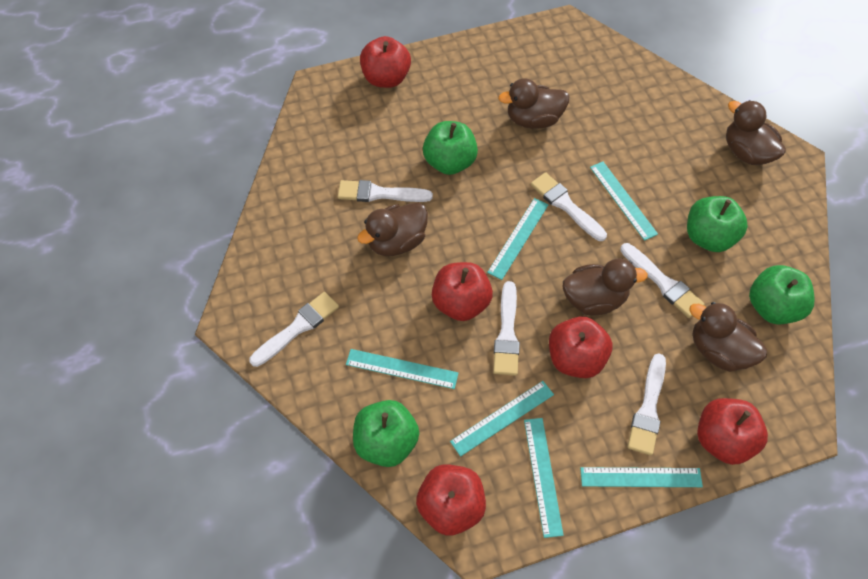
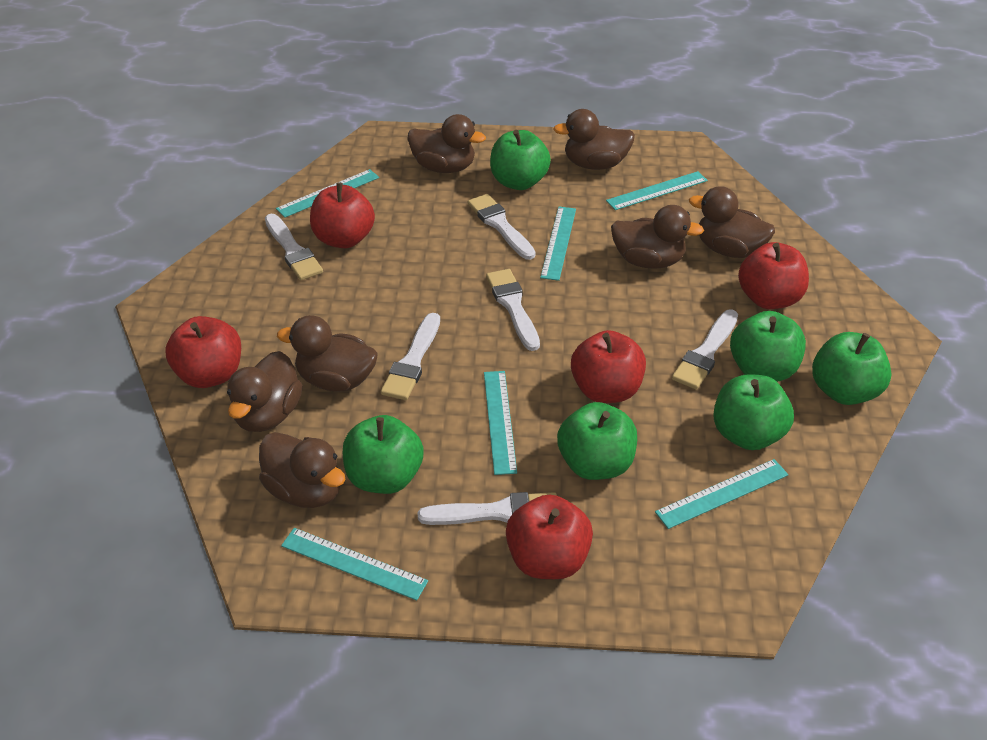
brown duck: [357,202,428,256] [498,78,569,129] [563,258,648,316] [689,302,767,372] [726,100,786,165] = 5 -> [227,351,302,432] [259,432,346,508] [277,315,378,392] [407,114,486,173] [553,109,635,170] [611,205,704,269] [689,186,775,258] = 7
green apple: [353,400,419,467] [423,121,478,175] [687,196,748,252] [749,265,815,325] = 4 -> [343,415,424,494] [490,130,551,190] [557,402,637,480] [713,374,794,450] [730,311,806,382] [812,332,892,405] = 6

